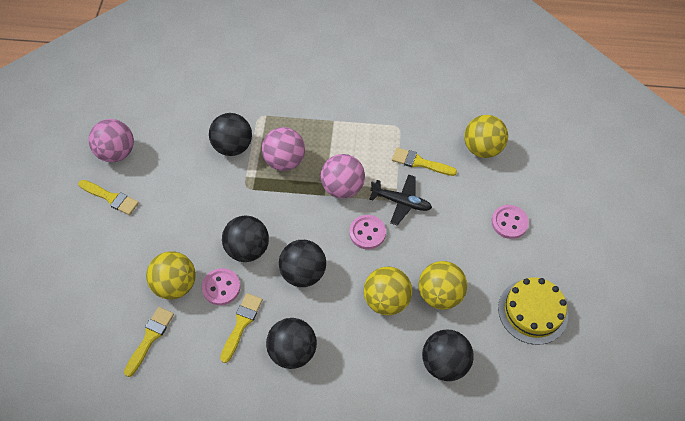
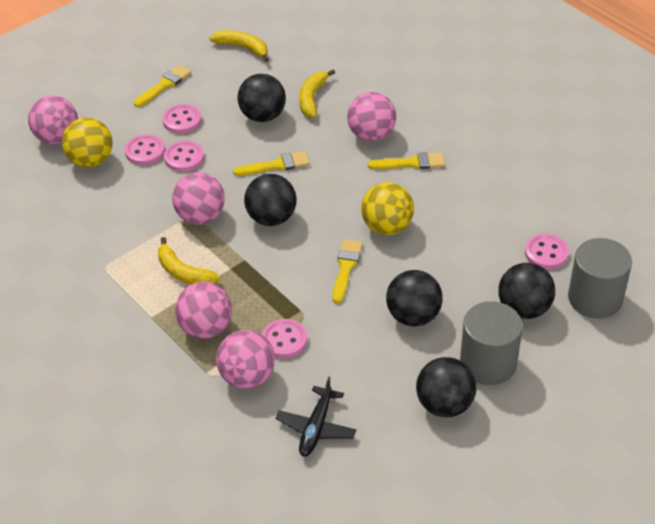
grey cylinder: none = 0 -> [460,301,523,385] [568,238,632,319] = 2
pink ball: [88,119,134,162] [262,127,305,171] [321,154,365,198] = 3 -> [28,95,78,145] [172,172,225,224] [175,282,232,338] [216,330,275,389] [347,92,396,141] = 5
pink button: [202,268,241,305] [349,215,386,249] [492,205,529,239] = 3 -> [125,134,165,165] [162,104,202,134] [164,141,204,172] [262,319,307,358] [525,234,569,269] = 5
yellow ball: [146,251,196,300] [364,267,412,315] [419,261,467,310] [464,115,508,158] = 4 -> [62,118,113,168] [361,182,414,235] = 2
yellow banana: none = 0 -> [158,237,220,284] [209,30,269,62] [299,69,335,118] = 3
yellow cake: [498,278,568,345] = 1 -> none = 0

